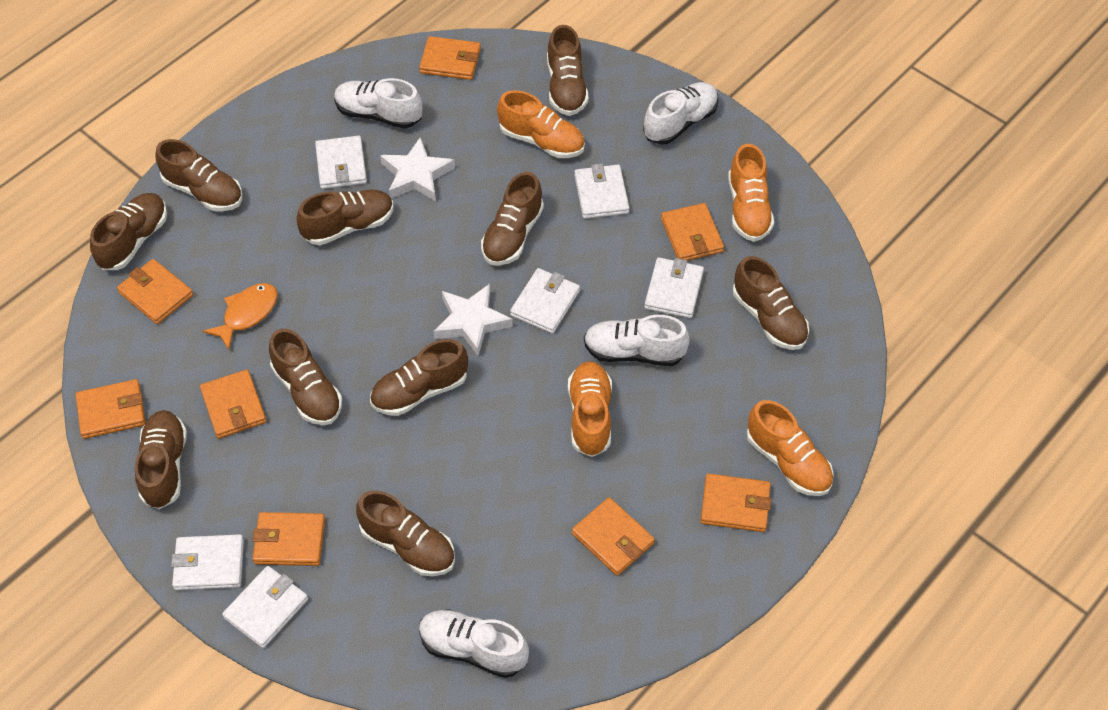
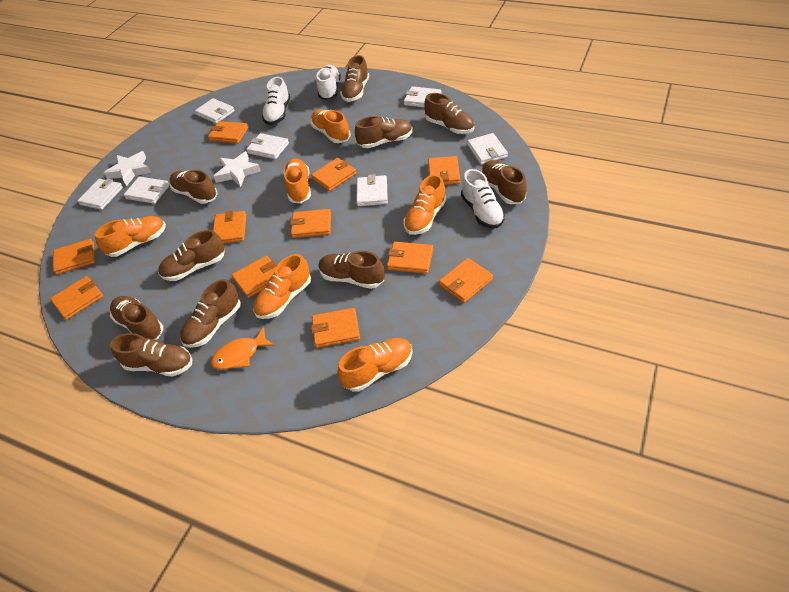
orange shoe: [497,90,585,158] [568,361,612,457] [728,144,774,242] [747,400,834,496] = 4 -> [95,216,166,257] [253,254,311,319] [284,158,311,203] [311,109,351,143] [337,338,413,391] [404,174,446,235] = 6
orange wallet: [76,379,146,439] [117,259,193,324] [200,369,266,439] [252,512,325,566] [419,36,481,80] [572,497,655,576] [661,203,724,261] [701,474,771,532] = 8 -> [50,276,103,320] [53,239,95,275] [208,121,248,143] [213,210,246,244] [232,256,277,298] [290,209,331,238] [311,158,356,191] [311,308,360,348] [387,242,433,274] [428,156,460,185] [439,258,493,303] = 11
white shoe: [334,78,422,129] [419,609,529,678] [584,315,690,366] [643,82,718,145] = 4 -> [262,77,290,125] [316,65,341,100] [461,169,505,228] = 3
white wallet: [171,534,244,590] [222,566,308,648] [315,135,367,189] [510,268,580,334] [574,164,629,219] [644,257,704,318] = 6 -> [77,178,123,210] [124,177,170,204] [195,98,235,124] [246,133,289,159] [356,174,388,206] [404,86,442,107] [467,133,508,165] = 7

